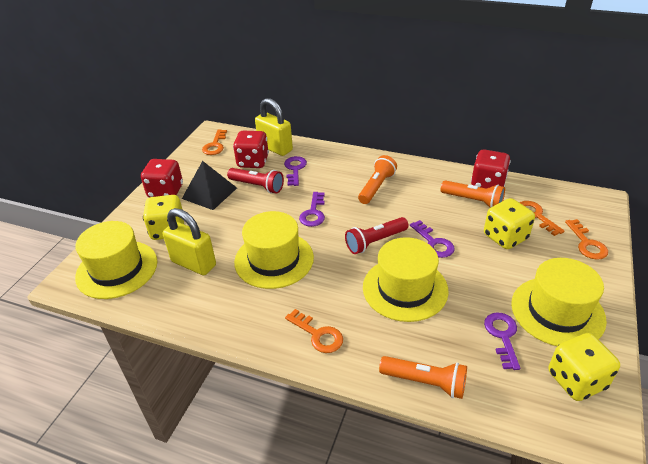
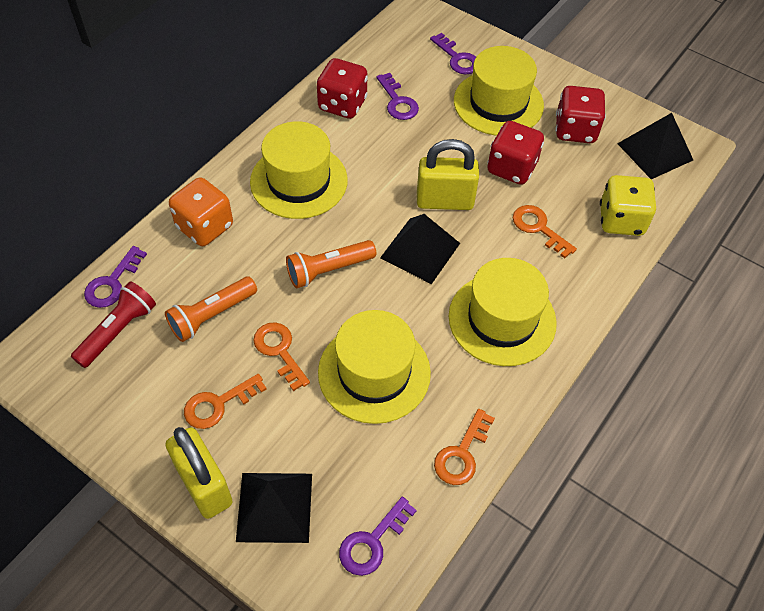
black pyramid: [182,161,237,210] = 1 -> [236,473,312,543] [380,214,460,284] [617,113,693,179] = 3
orange dice: none = 0 -> [169,177,233,246] = 1
orange flashlight: [358,155,397,204] [379,356,467,399] [441,180,505,208] = 3 -> [165,277,257,342] [286,240,376,288] = 2
red flashlight: [227,168,284,194] [345,217,409,254] = 2 -> [71,281,156,368] = 1
yellow dice: [143,195,184,240] [484,198,535,249] [549,333,620,401] = 3 -> [600,175,656,236] = 1

